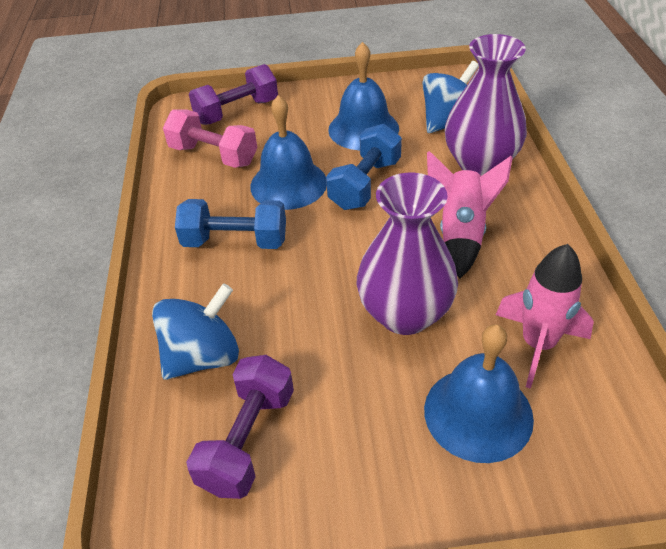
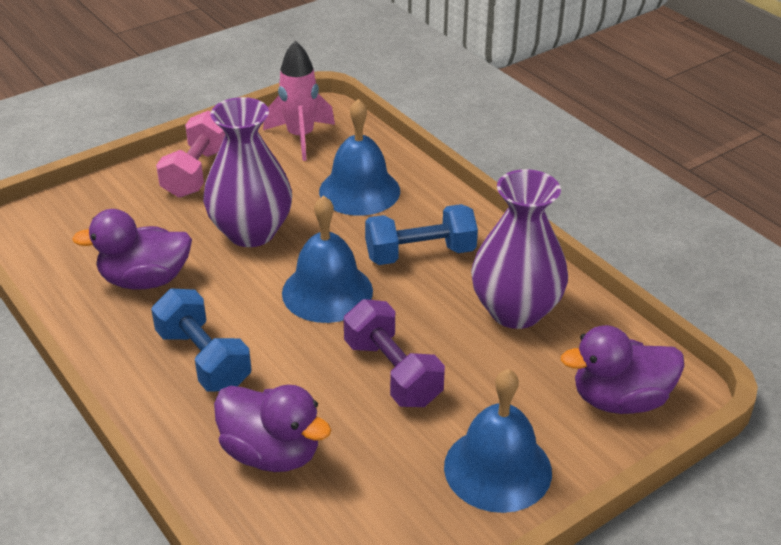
blue spinning top: [152,283,239,380] [422,61,479,133] = 2 -> none = 0
pink rocket: [427,151,513,279] [496,244,594,389] = 2 -> [263,41,335,161] = 1
purple duck: none = 0 -> [72,209,192,290] [214,385,331,472] [561,325,684,414] = 3
purple dumbbell: [186,355,294,499] [189,64,278,125] = 2 -> [344,299,445,407] = 1

